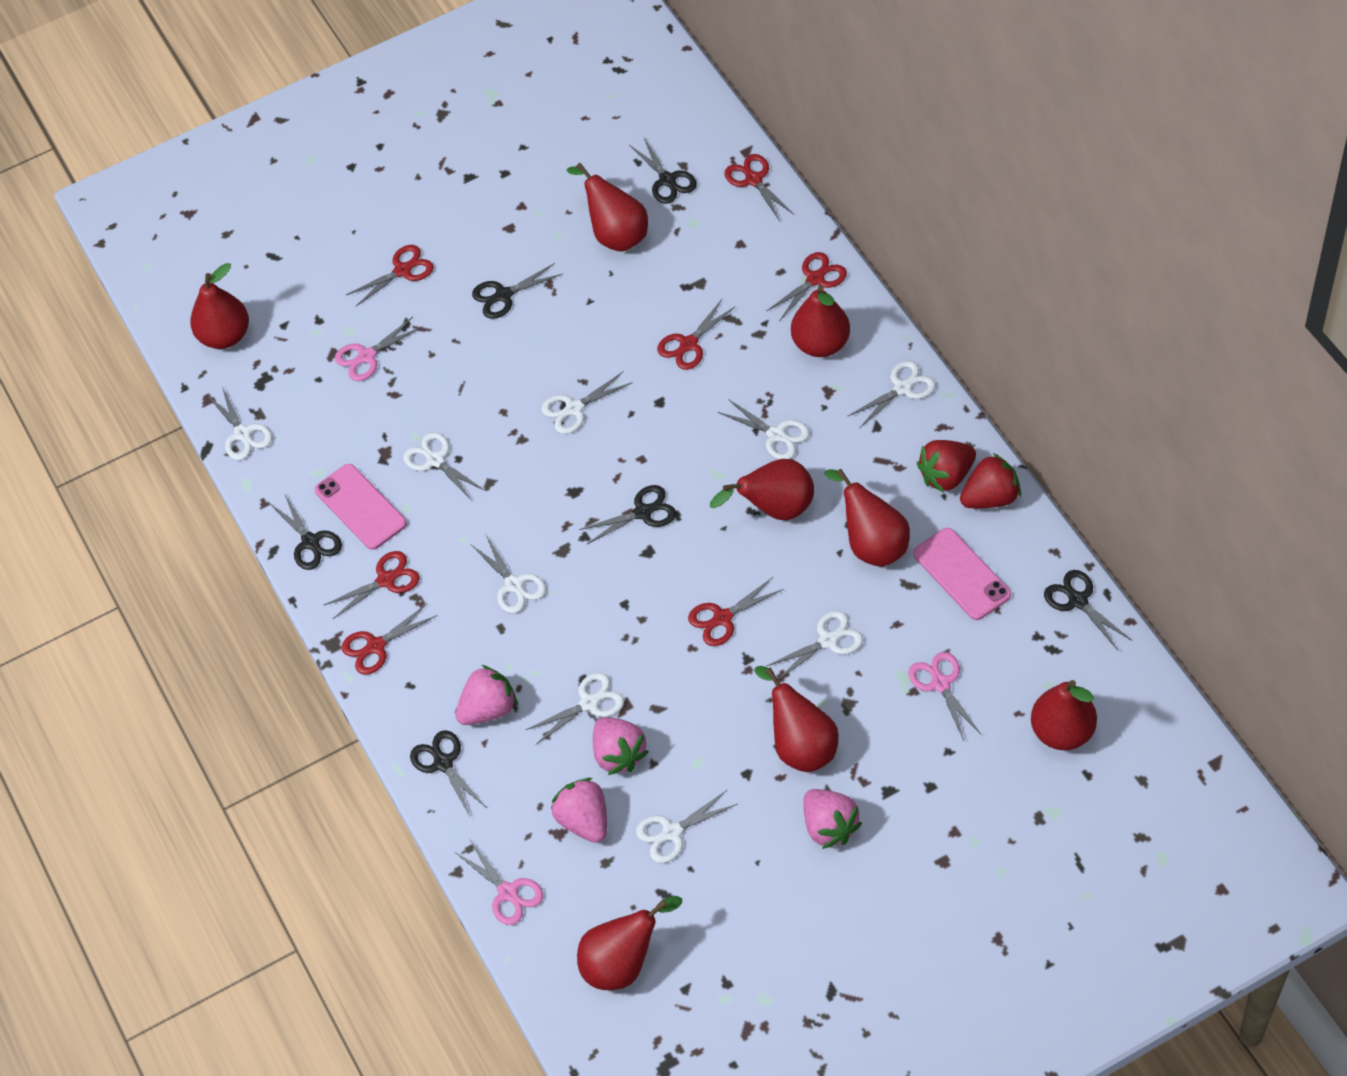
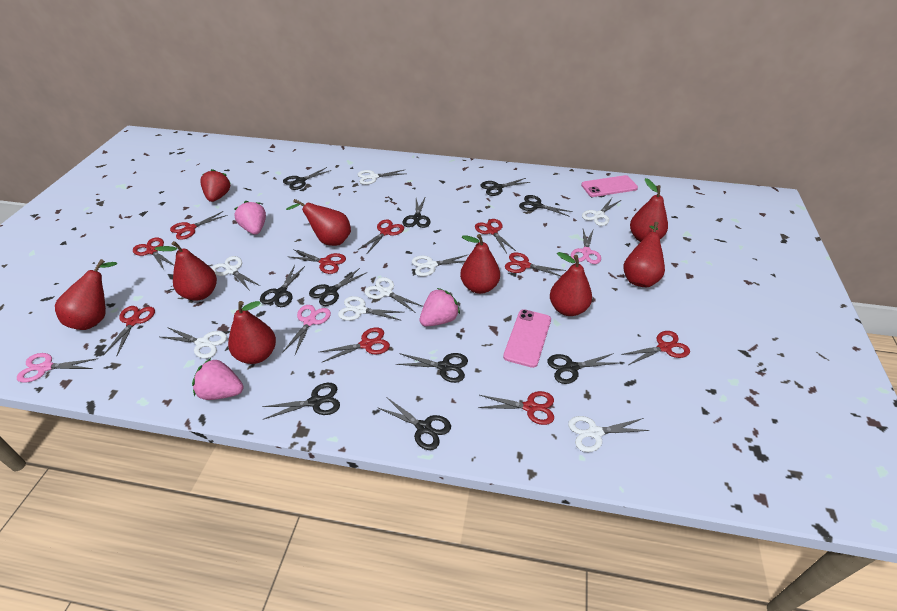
black scissors: [269,493,342,570] [410,730,487,816] [472,263,563,319] [579,485,676,545] [629,138,697,204] [1044,570,1131,650] = 6 -> [260,265,305,307] [262,383,340,420] [283,167,332,190] [309,268,366,306] [377,397,451,450] [396,353,468,383] [403,196,431,228] [481,178,530,196] [519,195,573,217] [547,353,618,384] = 10
pink strawberry: [455,665,517,725] [551,778,607,843] [593,717,649,775] [803,789,862,849] = 4 -> [192,358,244,400] [234,201,266,235] [419,288,460,326] = 3
red scissors: [324,551,420,619] [341,604,437,675] [346,245,434,307] [657,299,736,370] [688,577,784,646] [724,154,794,221] [767,252,847,320] = 7 -> [103,306,155,355] [133,237,174,270] [170,211,228,240] [290,249,346,274] [320,328,390,362] [358,219,404,253] [475,219,516,253] [478,391,554,425] [505,253,566,276] [621,331,690,365] = 10
red strawberry: [917,440,976,493] [960,453,1021,508] = 2 -> [200,169,231,202] = 1
white scissors: [206,387,272,460] [403,432,486,501] [470,535,546,614] [526,672,624,744] [541,372,633,434] [636,790,737,863] [718,399,810,459] [767,611,863,680] [847,361,936,428] = 9 -> [161,327,227,359] [211,256,260,291] [338,296,404,321] [357,170,404,185] [364,277,422,313] [412,254,469,276] [568,416,650,452] [582,198,621,226] = 8

